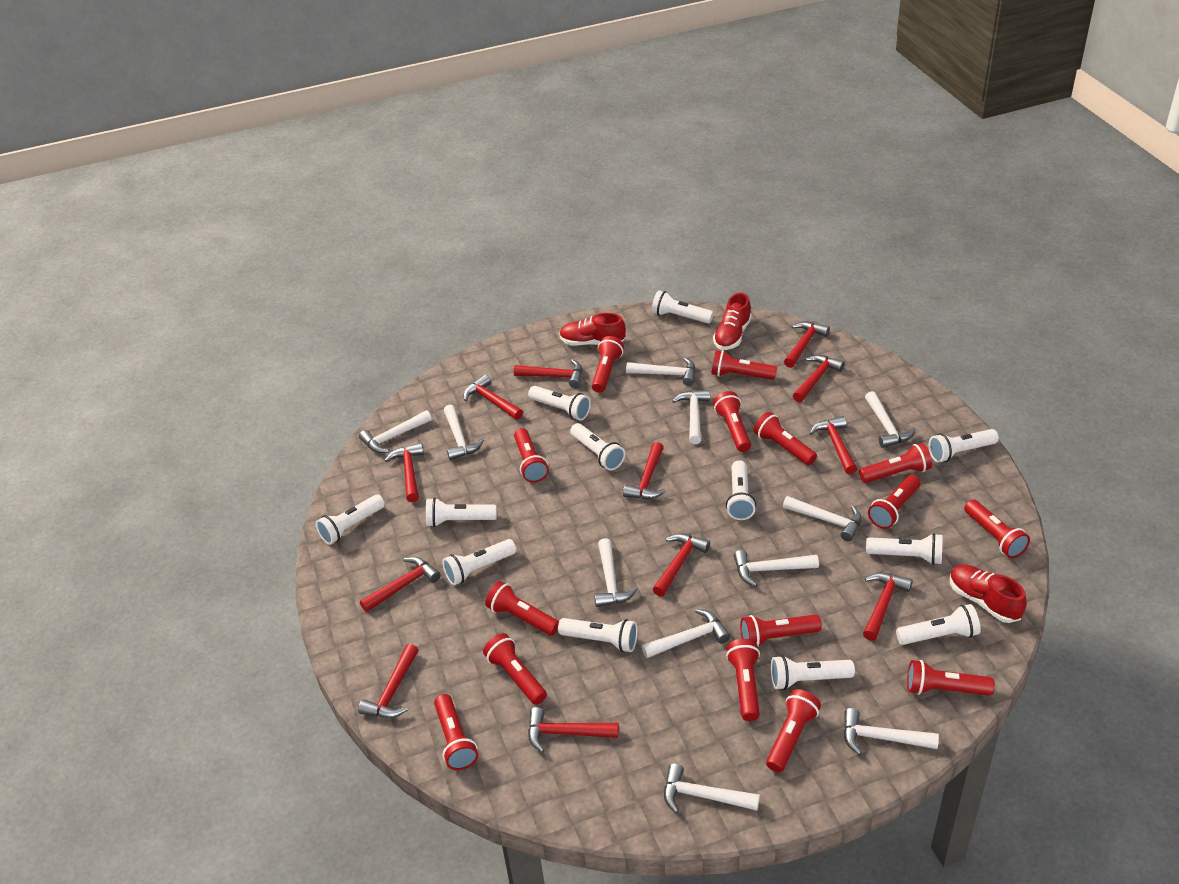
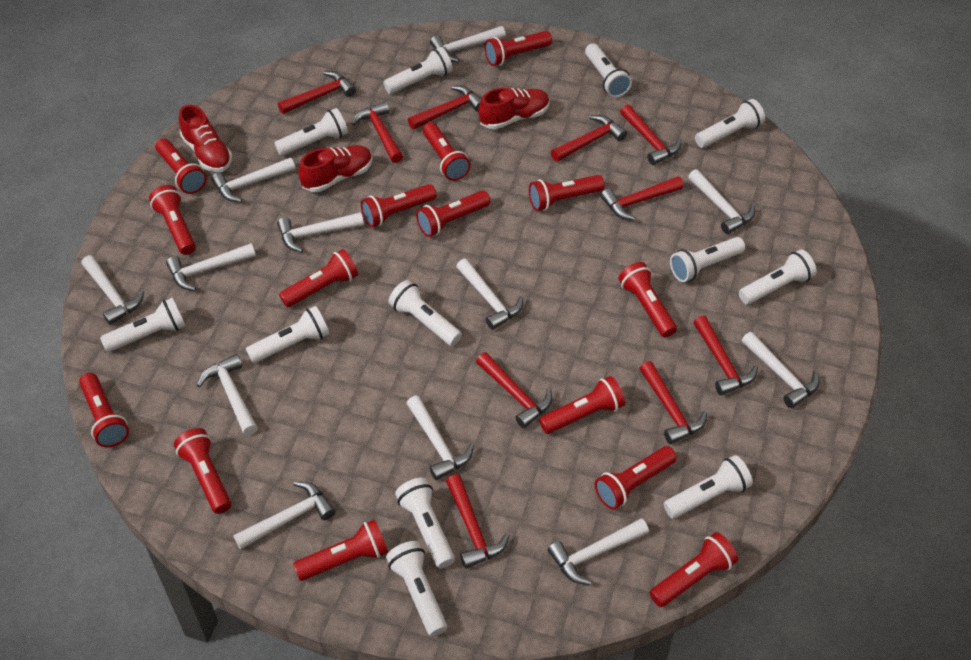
red hammer: [358,644,419,718] [360,557,441,612] [385,443,424,502] [463,375,523,420] [514,359,582,388] [528,707,619,753] [623,442,666,499] [653,533,710,597] [784,321,830,368] [793,355,845,402] [809,416,857,474] [863,572,913,641] = 12 -> [278,71,356,114] [352,101,403,163] [408,86,481,129] [446,474,510,569] [476,352,552,428] [551,115,627,162] [601,176,684,221] [620,104,681,165] [639,361,707,444] [693,316,758,395] = 10
white hammer: [359,410,432,453] [444,405,484,460] [594,538,638,607] [626,357,696,386] [642,609,730,658] [664,763,760,813] [672,390,710,444] [734,550,819,587] [783,496,862,542] [843,708,939,755] [865,391,915,448] = 11 -> [81,255,144,325] [166,243,256,291] [197,354,258,435] [211,157,295,202] [233,481,335,550] [277,212,364,253] [406,396,474,480] [430,26,506,62] [456,259,523,330] [548,518,649,585] [688,169,755,234] [741,332,820,408] = 12

